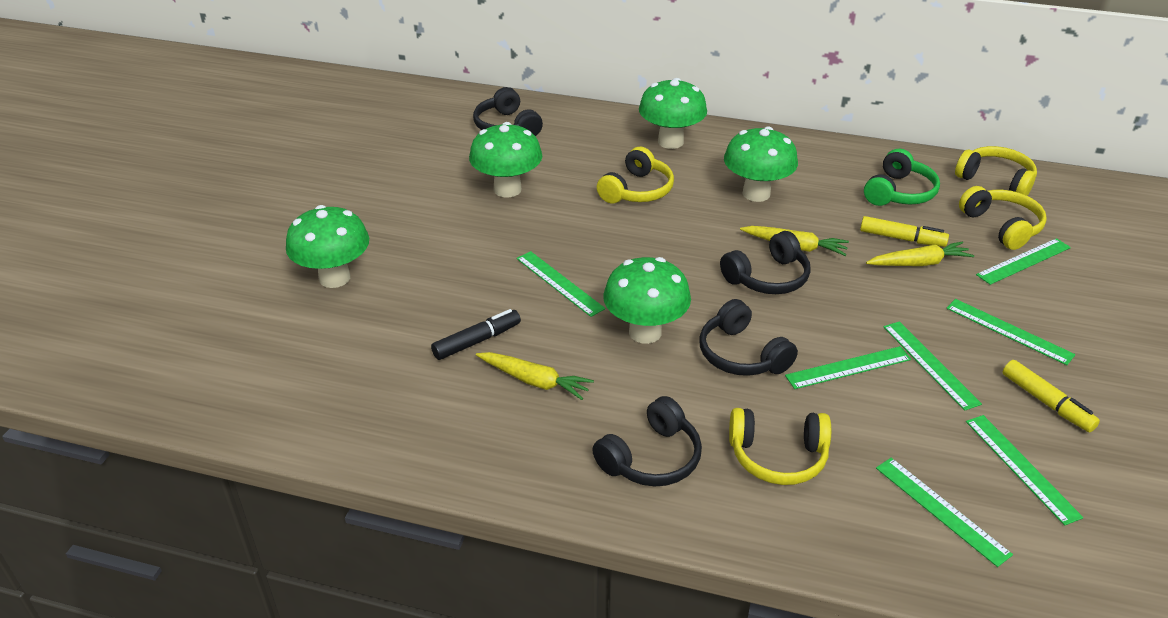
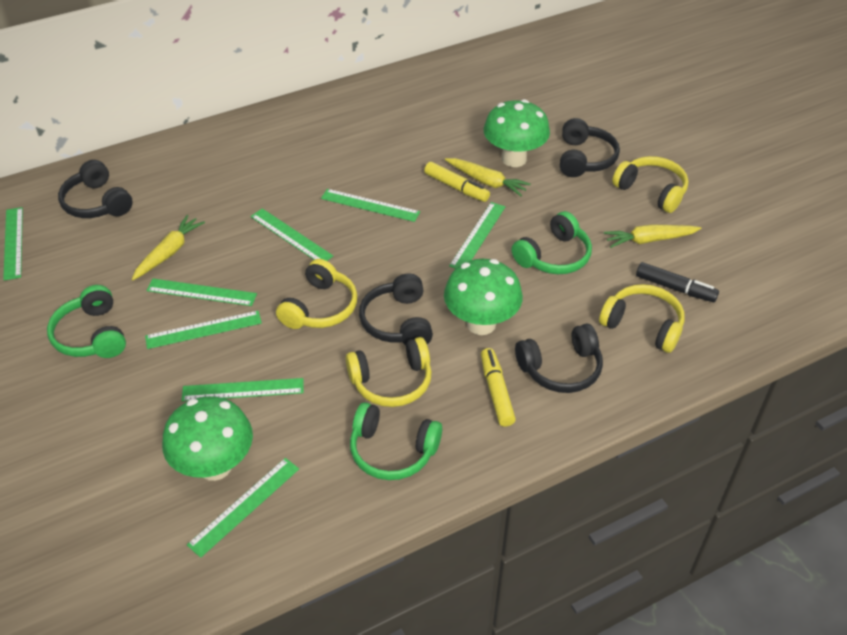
green headphones: [864,149,940,206] = 1 -> [47,285,126,358] [350,402,442,480] [512,211,592,274] = 3
green mushroom: [286,205,369,288] [469,122,542,198] [603,257,691,344] [639,78,707,149] [724,126,798,202] = 5 -> [162,396,253,481] [444,259,523,335] [484,99,550,167] = 3
green ruler: [516,251,605,317] [785,346,911,389] [876,458,1013,567] [883,321,982,411] [946,299,1075,365] [966,415,1083,526] [976,238,1071,285] = 7 -> [3,207,23,281] [145,311,262,349] [146,279,257,306] [182,378,304,401] [187,458,299,558] [251,208,333,261] [321,189,420,222] [449,202,505,269] = 8

